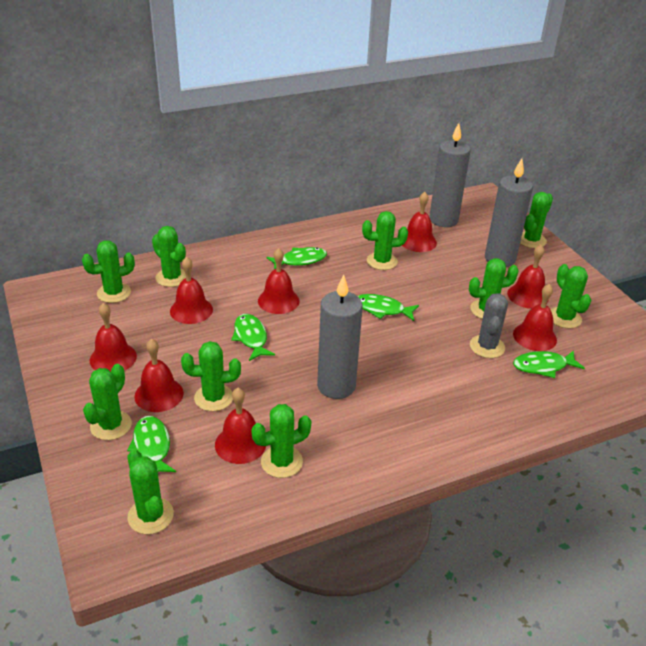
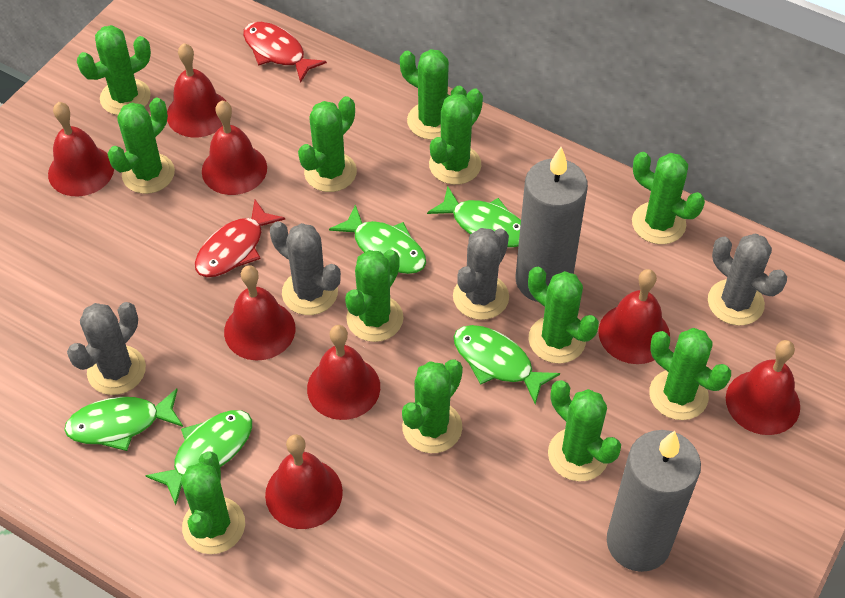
green cactus: [82,240,135,303] [83,364,132,440] [128,450,174,534] [152,226,186,287] [181,341,241,411] [251,404,311,478] [362,211,408,270] [469,258,519,319] [520,192,553,248] [550,264,591,328] = 10 -> [77,25,151,115] [107,98,175,194] [181,452,245,554] [298,96,357,192] [345,249,404,342] [400,49,467,140] [402,359,463,453] [429,89,483,185] [528,267,599,364] [548,380,621,481] [632,152,705,244] [649,328,731,420] = 12
grey cactus: [470,293,508,358] = 1 -> [67,302,146,395] [270,221,341,315] [453,228,509,320] [708,233,787,326] = 4
grey candle: [317,274,363,399] [429,123,471,227] [485,158,533,267] = 3 -> [516,147,588,302] [607,430,701,572] = 2
red fish: none = 0 -> [195,200,285,277] [243,22,327,83] = 2

